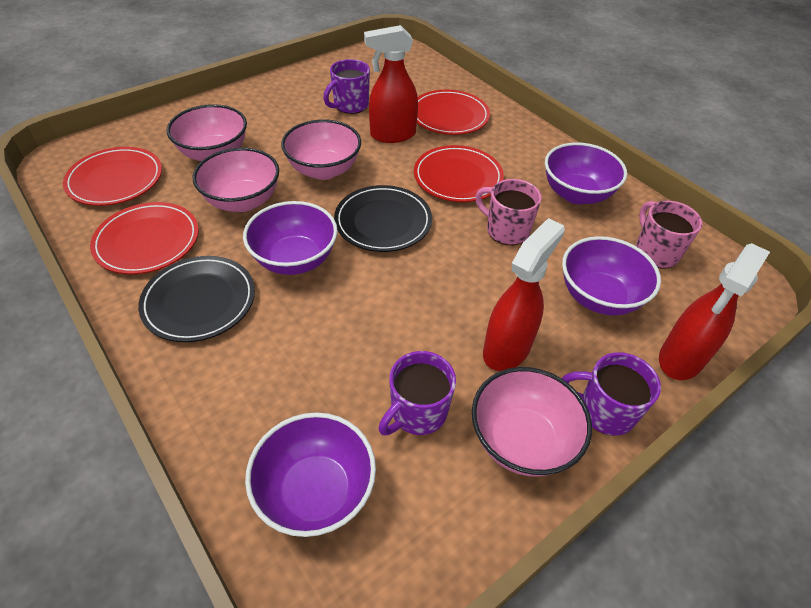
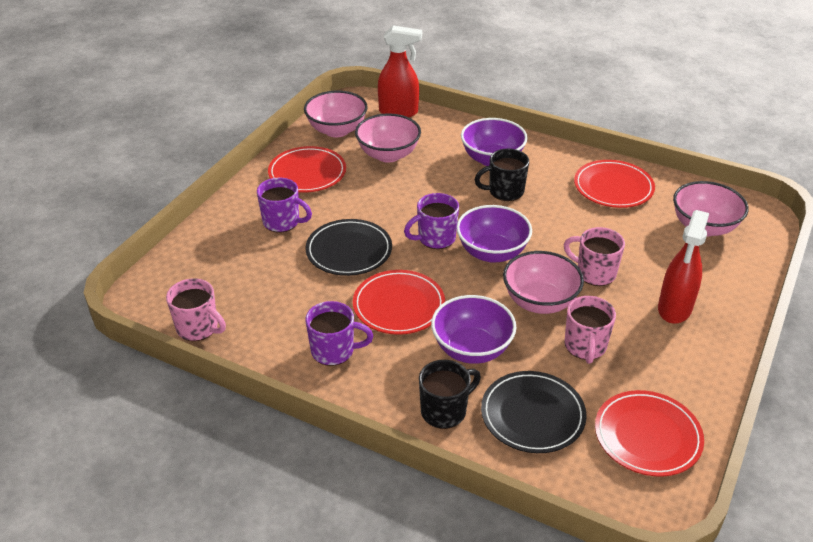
black mug: none = 0 -> [419,360,481,429] [474,148,529,201] = 2
pink mug: [475,179,542,245] [635,201,702,269] = 2 -> [166,278,226,341] [564,227,625,286] [564,296,616,364] = 3
purple bowl: [243,201,338,275] [245,412,376,537] [545,142,627,204] [562,236,661,315] = 4 -> [431,295,517,364] [456,205,532,263] [461,118,528,166] = 3
red spray bottle: [364,25,418,143] [483,218,565,371] [659,243,770,380] = 3 -> [378,25,422,117] [658,210,709,324] = 2

